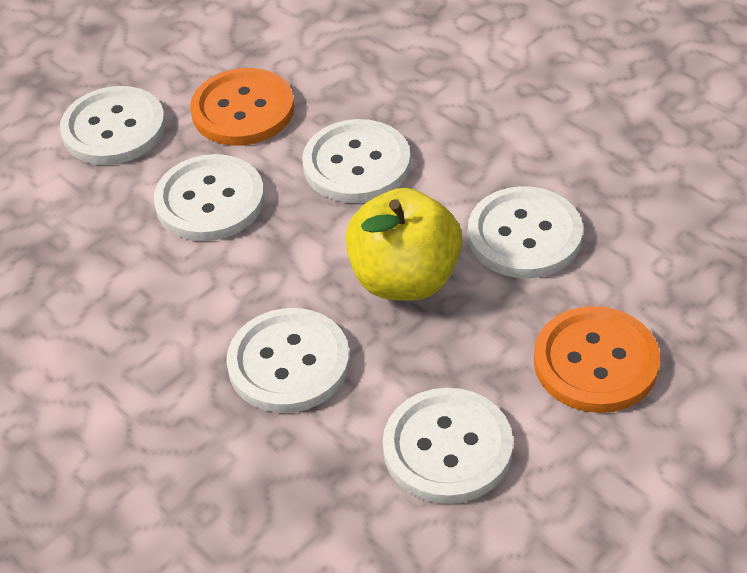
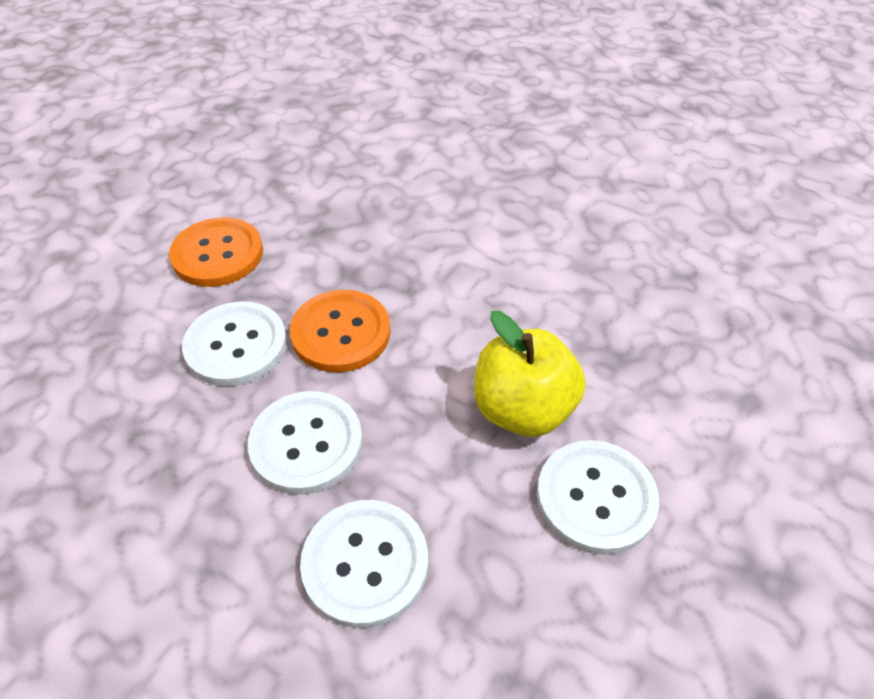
white button: [60,86,166,165] [154,154,265,241] [226,308,350,413] [302,119,411,203] [382,388,513,504] [468,186,583,278] = 6 -> [182,301,287,386] [248,391,363,495] [300,500,428,628] [537,440,659,555] = 4

